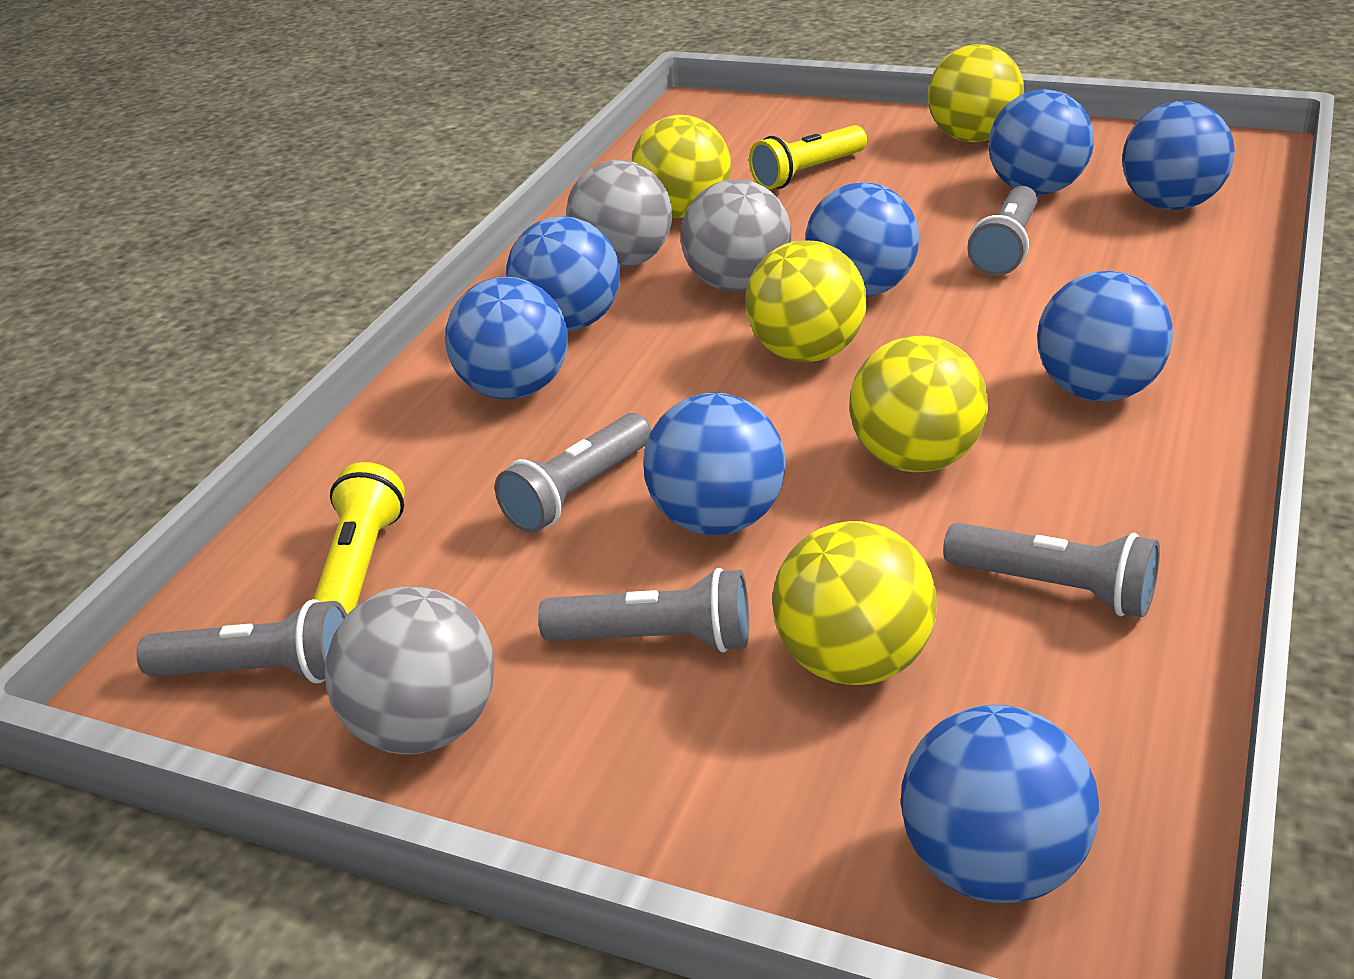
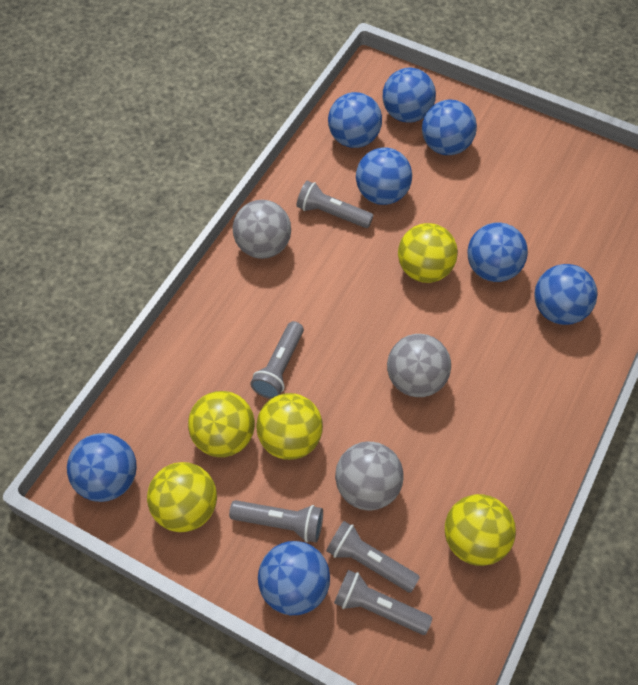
yellow flashlight: [314,462,405,615] [749,125,867,190] = 2 -> none = 0

